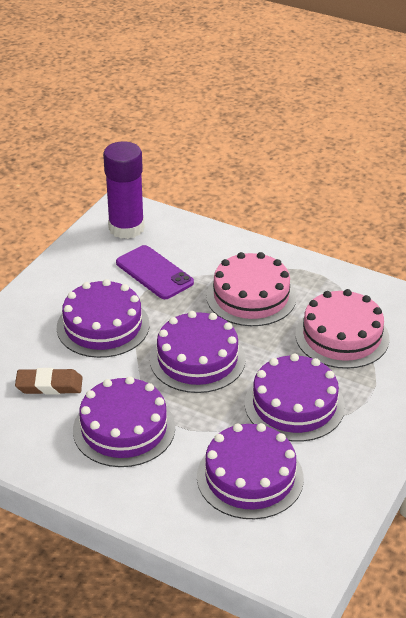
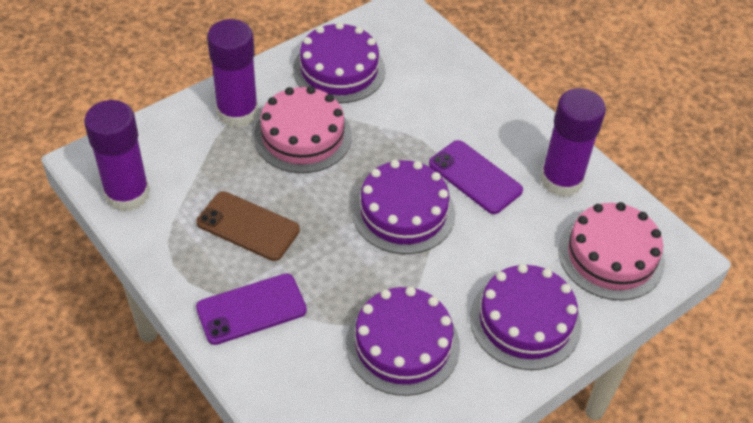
brown eraser: [15,368,83,395] = 1 -> none = 0
brown phone: none = 0 -> [197,191,300,261] = 1
purple cake: [57,279,149,358] [73,376,175,467] [150,311,246,393] [197,423,304,519] [245,354,345,442] = 5 -> [293,22,385,103] [346,287,460,396] [352,160,455,254] [470,264,582,370] = 4
purple glue stick: [103,141,144,239] = 1 -> [84,100,150,212] [207,19,258,128] [540,88,606,197] = 3
purple phone: [116,245,194,299] = 1 -> [196,273,307,345] [429,140,523,214] = 2

